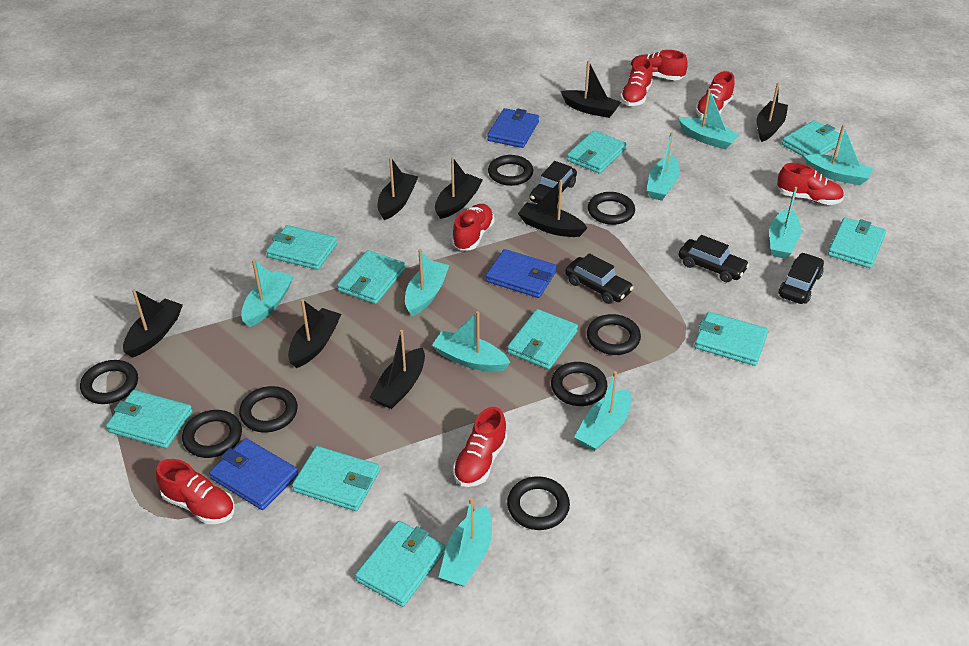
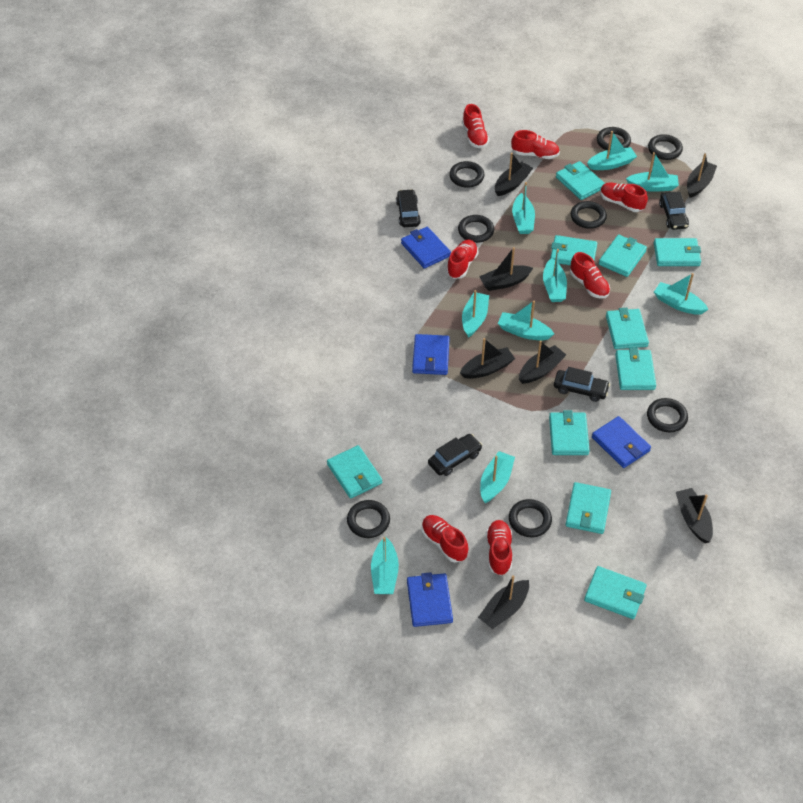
black boat: [123,289,183,358] [288,299,341,368] [370,330,425,409] [377,157,419,220] [435,157,483,219] [518,180,587,237] [561,60,621,118] [757,83,788,142] = 8 -> [460,338,515,379] [478,575,529,629] [479,247,533,291] [495,153,533,196] [519,341,566,384] [676,488,713,543] [687,153,717,198] = 7
blue wallet: [209,438,298,510] [486,249,557,298] [487,108,539,148] = 3 -> [401,227,451,269] [407,572,453,627] [412,334,450,375] [592,416,651,468] = 4

